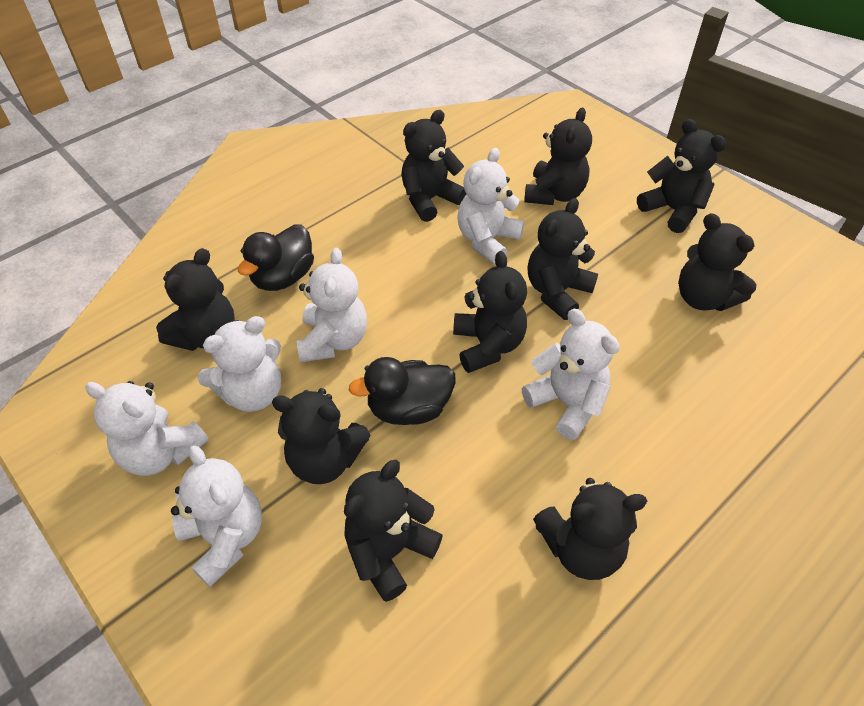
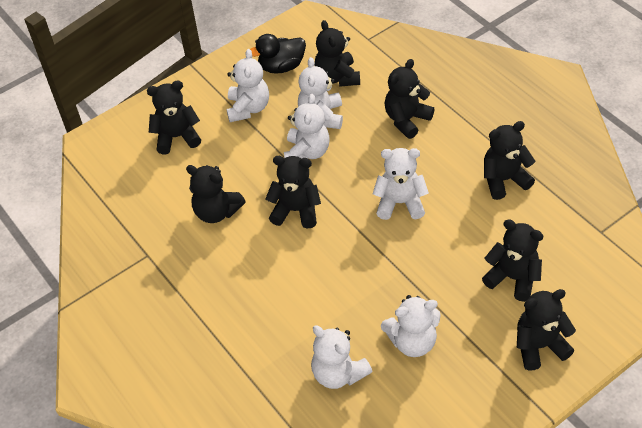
black duck: [238,224,314,291] [349,357,455,425] = 2 -> [250,34,306,74] = 1
black teddy bear: [156,248,235,351] [272,388,371,484] [344,460,443,602] [401,110,467,222] [453,251,527,373] [524,108,592,205] [528,198,598,320] [533,478,647,580] [637,119,726,233] [678,213,757,311] = 10 -> [147,81,201,154] [186,165,246,223] [265,156,321,229] [315,20,360,87] [385,59,434,139] [482,219,543,302] [484,121,535,200] [517,289,576,371] = 8

